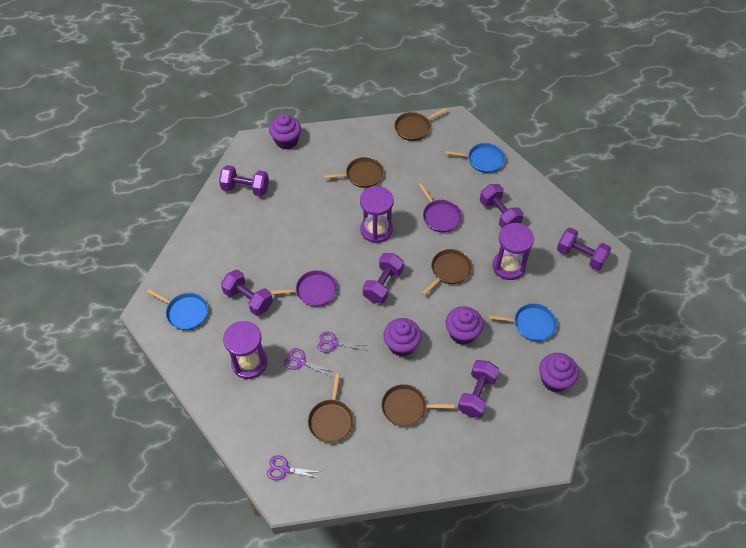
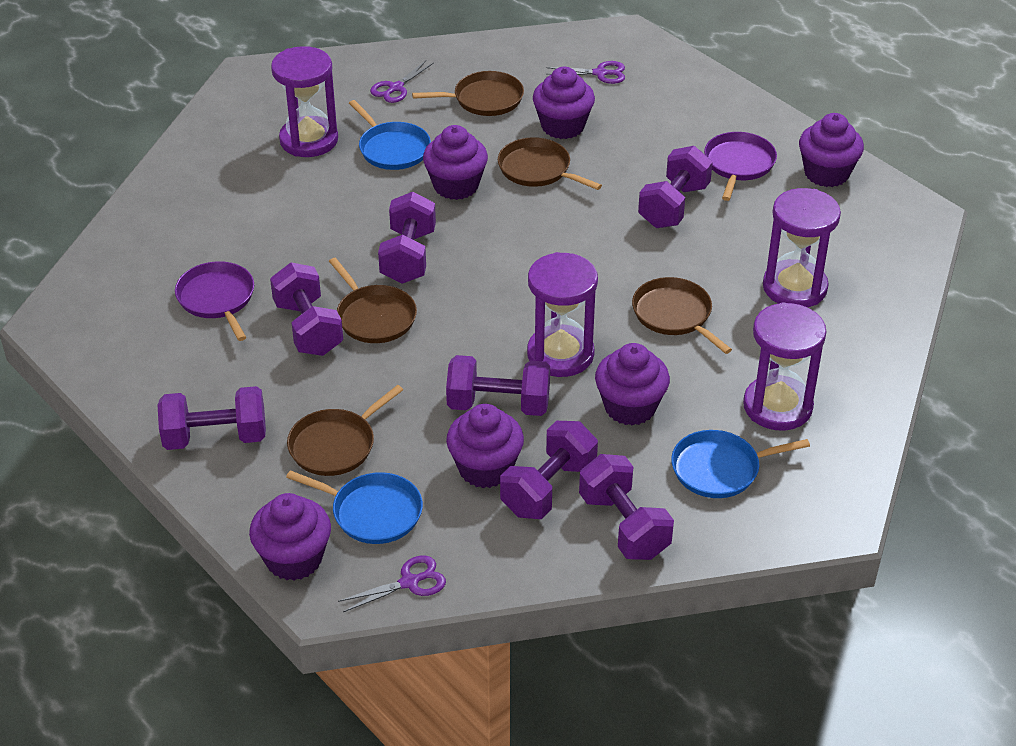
purple cupcake: [269,114,301,149] [383,318,422,357] [446,306,483,345] [539,353,579,392] = 4 -> [249,493,331,580] [423,125,488,200] [446,404,524,488] [533,67,595,139] [595,343,670,426] [799,113,864,187] = 6
purple dumbbell: [219,165,269,197] [221,269,273,316] [363,253,404,304] [458,360,499,418] [480,184,524,228] [557,227,611,270] = 6 -> [158,386,266,450] [270,262,343,356] [378,192,436,284] [446,355,550,416] [500,421,598,519] [579,454,674,560] [638,146,713,228] = 7
purple hourglass: [223,321,267,379] [360,186,394,243] [492,223,534,280] = 3 -> [271,46,338,157] [527,252,598,377] [743,302,827,430] [763,188,841,307] = 4

